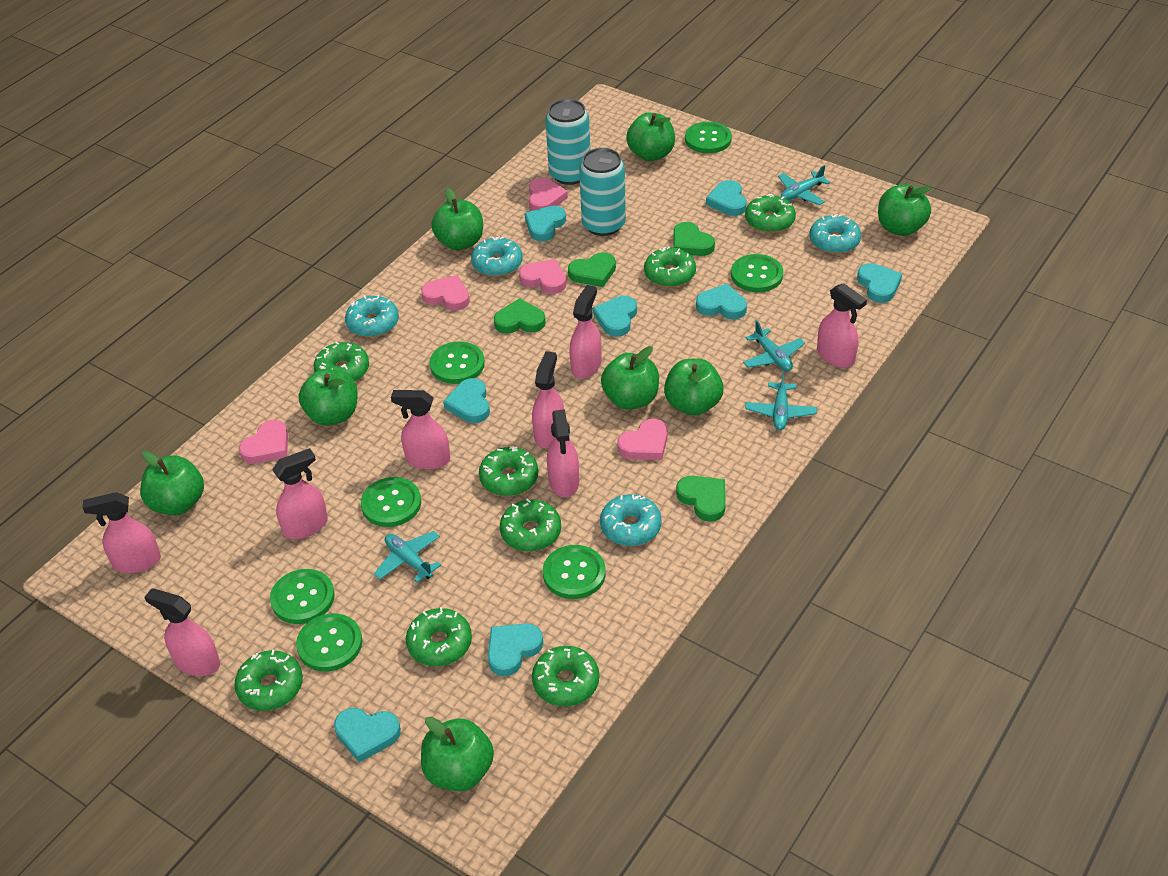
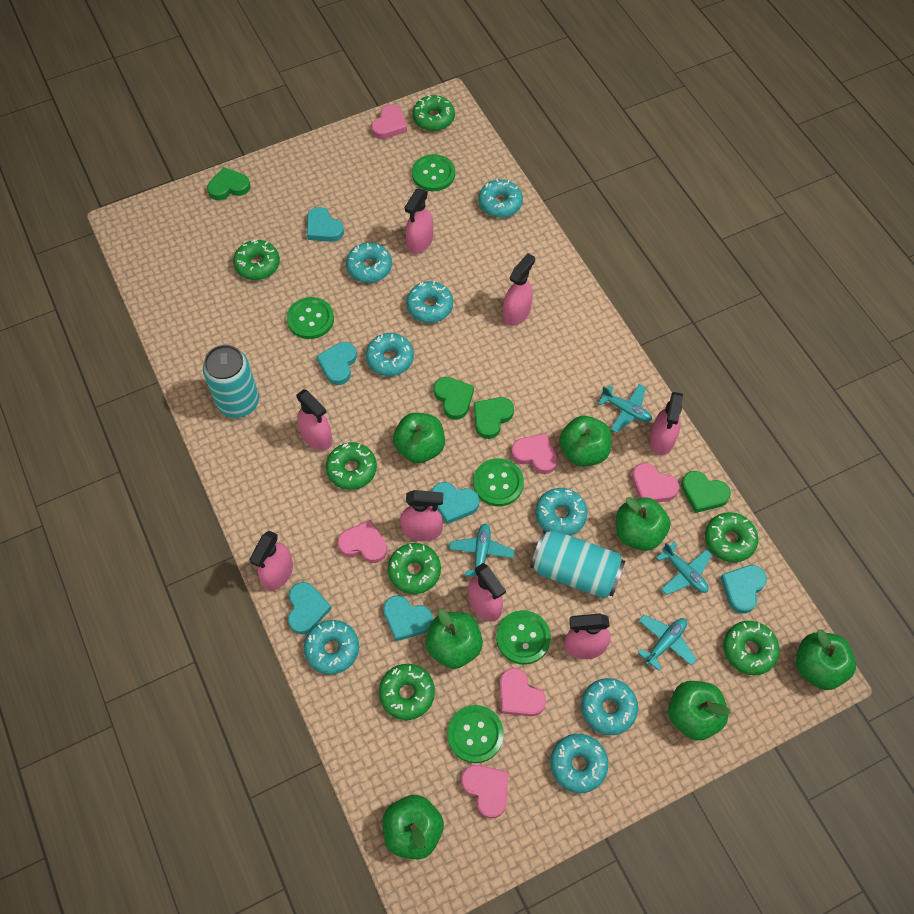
green apple: [140,451,204,515] [299,369,358,426] [421,716,494,791] [431,188,483,250] [601,346,659,410] [626,113,675,161] [664,358,724,416] [878,184,932,236] = 8 -> [382,795,444,859] [393,413,445,463] [425,609,483,669] [559,416,612,467] [616,497,670,551] [668,681,731,741] [796,629,856,690] = 7
green button: [270,569,335,624] [296,613,362,671] [361,477,421,527] [429,341,485,384] [543,545,606,599] [685,122,732,153] [731,254,783,292] = 7 -> [287,297,334,339] [412,154,455,191] [447,705,504,763] [473,458,524,506] [496,610,551,665] = 5
green donut: [234,650,303,711] [313,342,369,382] [406,607,472,666] [479,446,538,496] [500,498,561,552] [532,646,599,707] [644,246,696,287] [745,194,796,233] = 8 -> [233,239,280,280] [326,442,377,490] [379,664,435,720] [388,543,441,594] [412,95,455,131] [705,512,758,562] [723,621,780,675] = 7
pink heart: [239,420,288,464] [421,275,470,311] [519,259,566,294] [529,178,568,211] [617,419,668,460] = 5 -> [337,520,387,563] [371,104,407,139] [461,765,508,819] [500,668,546,717] [511,433,558,474] [632,463,679,502] = 6
turquoise donut: [345,295,399,337] [471,237,523,277] [600,494,662,546] [809,214,861,254] = 4 -> [304,620,359,675] [346,243,392,283] [366,333,414,376] [406,281,453,323] [478,179,523,218] [535,488,587,536] [550,734,608,793] [581,678,638,735] = 8
turquoise heart: [334,708,401,763] [443,378,490,423] [488,623,543,676] [525,206,566,241] [593,296,637,337] [696,284,747,319] [706,180,747,216] [857,263,902,303] = 8 -> [288,582,332,634] [307,207,344,242] [317,342,357,385] [383,595,433,641] [432,482,479,524] [720,565,767,614] = 6

